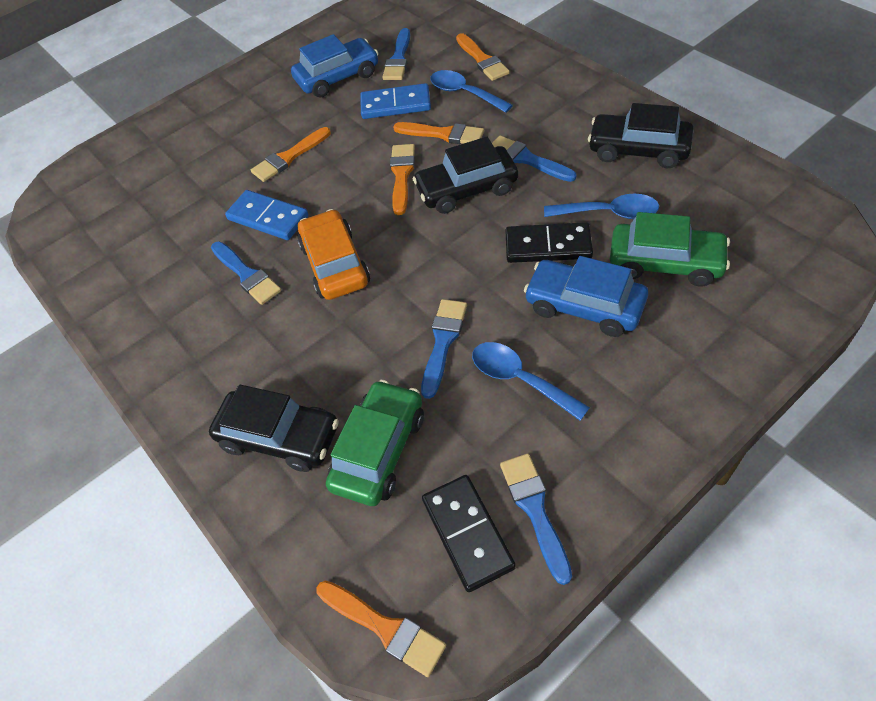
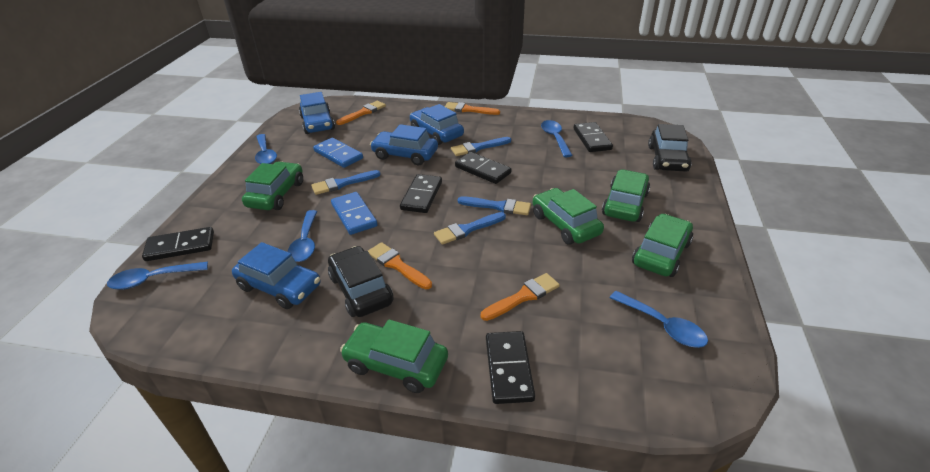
black car: [209,384,339,472] [413,137,518,214] [588,103,694,168] = 3 -> [328,246,393,317] [648,124,692,172] = 2
black domino: [422,475,516,592] [505,222,593,263] = 2 -> [142,227,214,261] [400,174,442,213] [455,152,511,184] [486,331,535,404] [574,122,613,152] = 5
blue brush: [211,241,281,305] [382,28,410,80] [421,299,467,399] [492,136,576,182] [500,454,572,585] = 5 -> [311,170,381,195] [434,212,506,245] [451,137,511,156] [458,196,531,215] = 4
blue car: [291,34,379,98] [524,256,648,337] = 2 -> [232,242,320,309] [299,92,335,134] [370,124,438,165] [410,104,464,145] = 4
blue spoon: [430,70,513,113] [472,342,590,421] [544,193,659,219] = 3 -> [107,262,208,290] [255,134,277,164] [288,210,317,262] [541,120,573,157] [610,291,708,348] = 5
green car: [326,380,424,506] [610,212,730,287] = 2 -> [242,161,303,210] [340,319,448,393] [533,188,604,245] [602,169,650,222] [632,214,693,277] = 5
orange brush: [251,127,331,182] [316,581,446,677] [390,144,415,215] [393,122,484,144] [456,33,510,81] = 5 -> [336,101,386,125] [368,242,432,289] [445,102,500,115] [481,273,560,321] = 4
orange car: [297,209,370,300] = 1 -> none = 0

